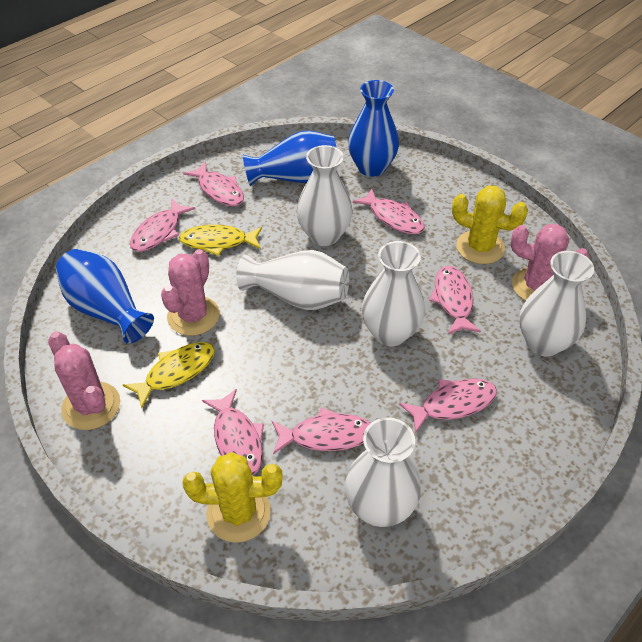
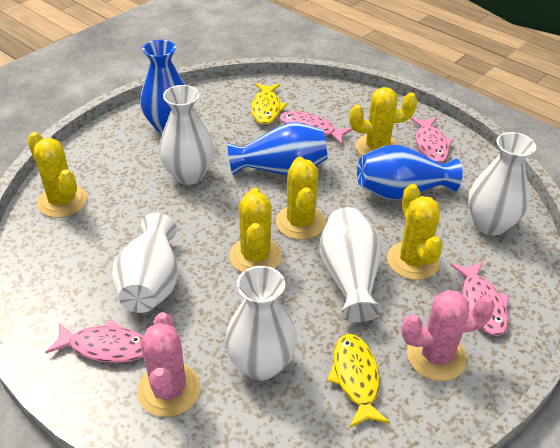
pink cactus: [48,332,120,430] [161,249,220,336] [510,224,589,301] = 3 -> [137,312,200,417] [401,290,495,381] = 2
pink fish: [130,199,195,252] [183,162,244,206] [202,389,264,476] [272,407,371,454] [352,188,425,234] [399,379,497,434] [429,266,481,335] = 7 -> [45,319,143,363] [280,111,352,145] [411,117,453,163] [450,261,509,336] = 4
yellow cactus: [182,452,282,543] [452,186,528,264] = 2 -> [27,132,87,218] [229,188,282,272] [276,157,325,240] [349,87,418,156] [387,184,443,280] = 5

